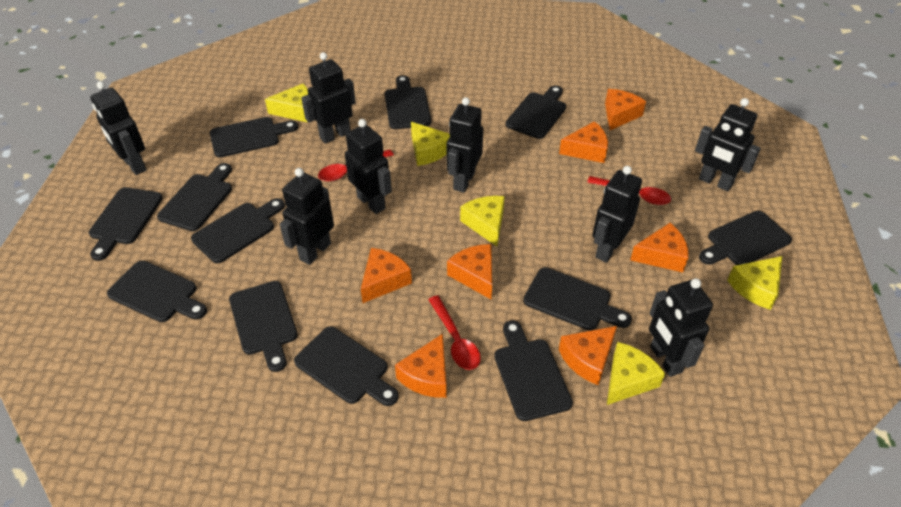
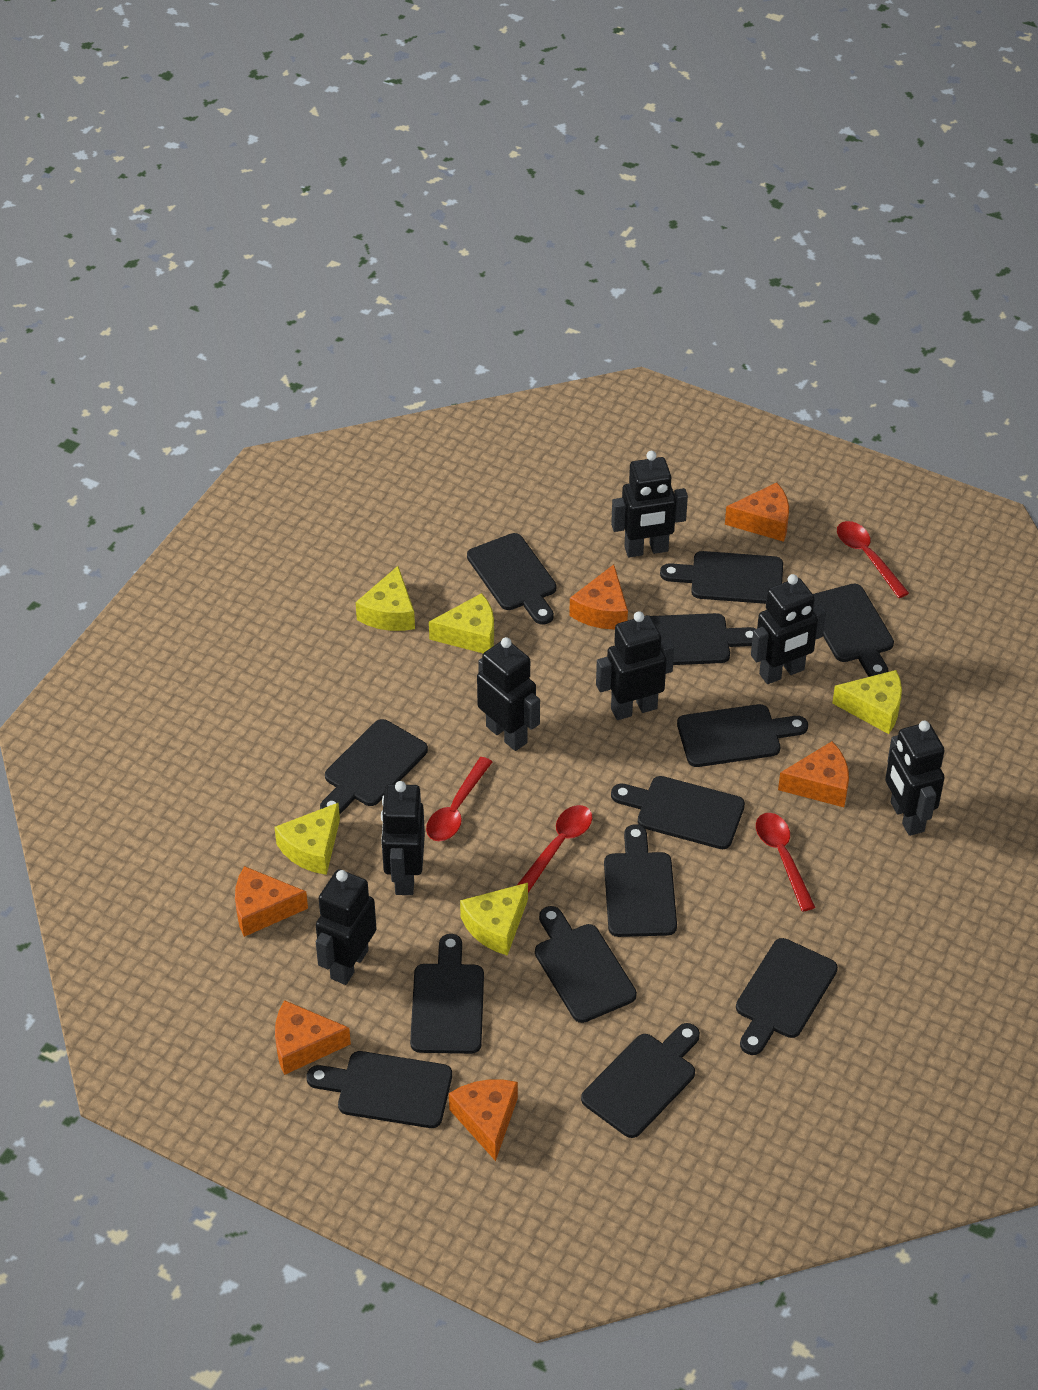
black cutting board: [89,187,163,261] [107,260,207,322] [157,163,232,231] [191,198,285,263] [210,117,298,158] [229,281,298,372] [294,326,399,406] [385,75,431,129] [494,320,573,421] [505,85,566,139] [523,267,632,331] [699,211,792,265] = 12 -> [306,1051,452,1128] [320,719,428,814] [410,934,484,1054] [467,533,557,625] [535,906,637,1023] [581,1023,700,1138] [604,824,677,937] [611,776,745,849] [650,613,756,665] [660,551,783,604] [677,704,808,767] [736,938,838,1055] [813,584,894,677] = 13
black robot: [90,81,147,175] [280,168,334,265] [301,52,356,144] [345,119,392,214] [447,97,483,193] [592,166,642,263] [649,278,713,377] [695,98,761,191] = 8 -> [316,869,376,985] [381,781,425,895] [477,637,540,751] [596,611,674,720] [611,451,688,557] [751,574,826,684] [885,721,945,836] = 7
orange cheese: [361,248,412,303] [395,334,447,398] [447,244,492,299] [559,121,608,163] [559,326,617,385] [605,89,646,131] [630,223,688,272] = 7 -> [235,866,308,937] [275,1000,351,1075] [449,1079,518,1161] [569,564,628,630] [725,482,789,542] [778,741,849,807] = 6
red spoon: [318,149,394,181] [428,295,481,370] [587,176,671,205] = 3 -> [426,757,492,841] [516,805,592,892] [756,813,816,911] [837,521,909,598] = 4

